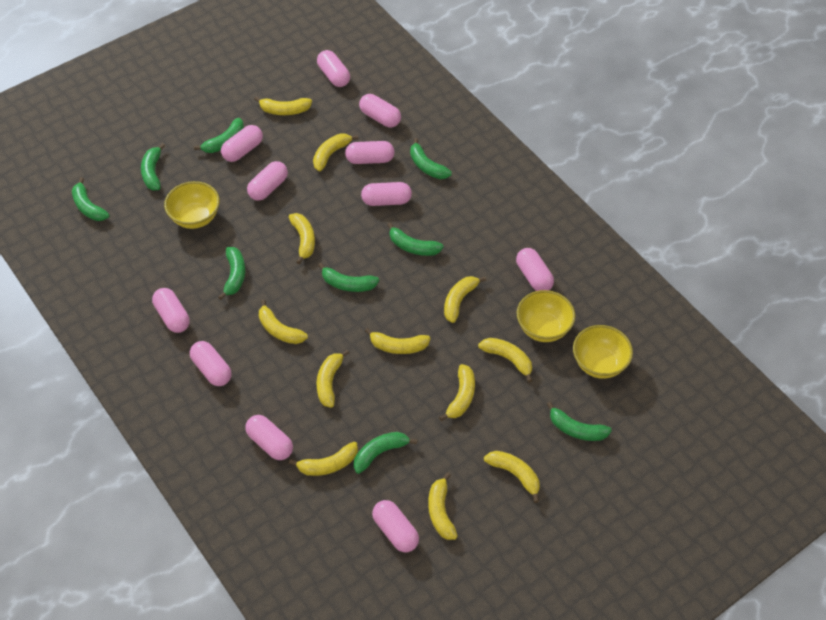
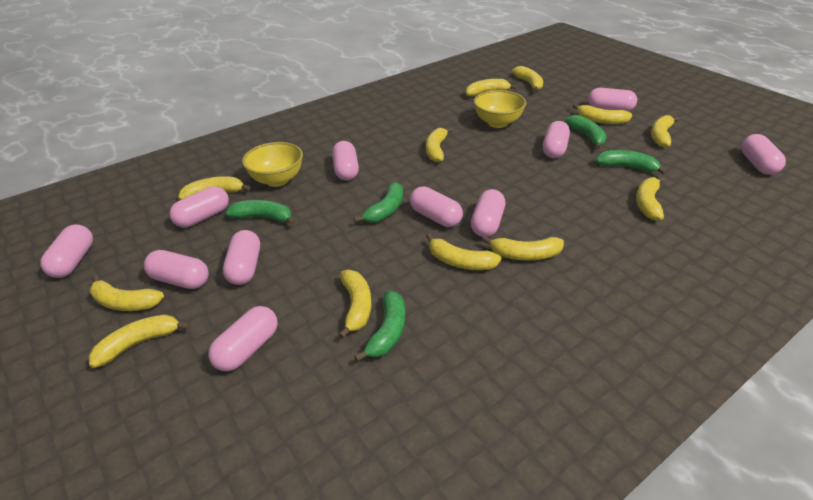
green banana: [72,177,109,221] [141,143,165,191] [194,118,244,153] [218,247,245,300] [318,263,379,292] [354,432,417,474] [387,222,444,256] [410,138,452,179] [547,402,612,441] = 9 -> [226,200,295,225] [354,182,403,223] [354,291,405,362] [565,115,607,149] [596,150,667,175] = 5
yellow bowl: [164,181,220,229] [517,290,575,342] [573,325,633,379] = 3 -> [242,142,303,187] [474,90,526,128] = 2

